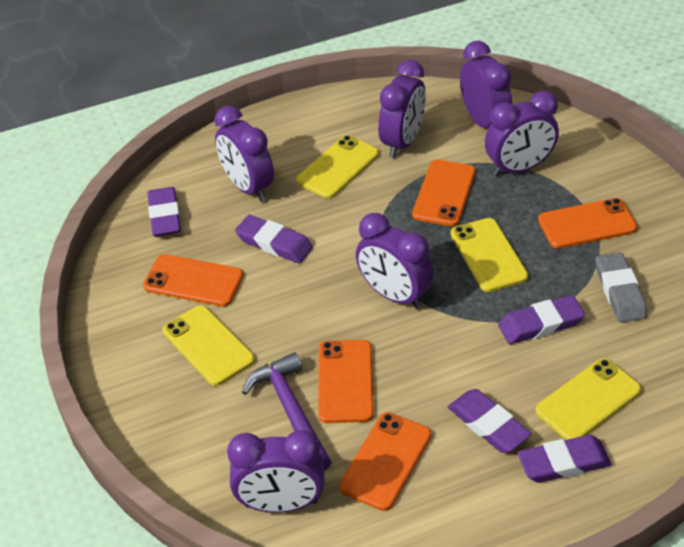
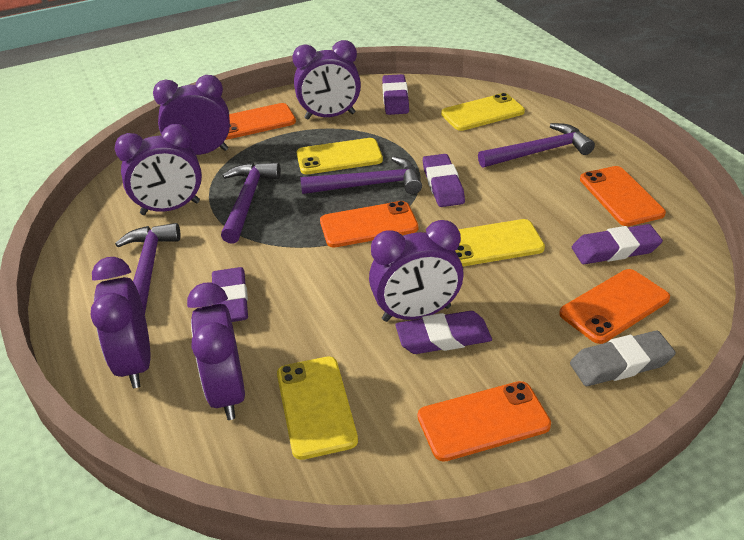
purple hammer: [242,352,331,471] = 1 -> [115,223,180,314] [221,162,281,243] [300,156,422,194] [478,123,595,168] = 4

